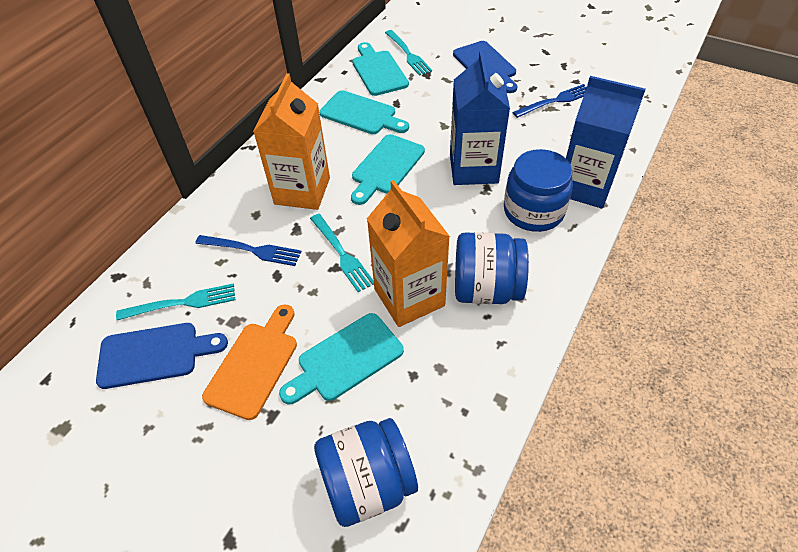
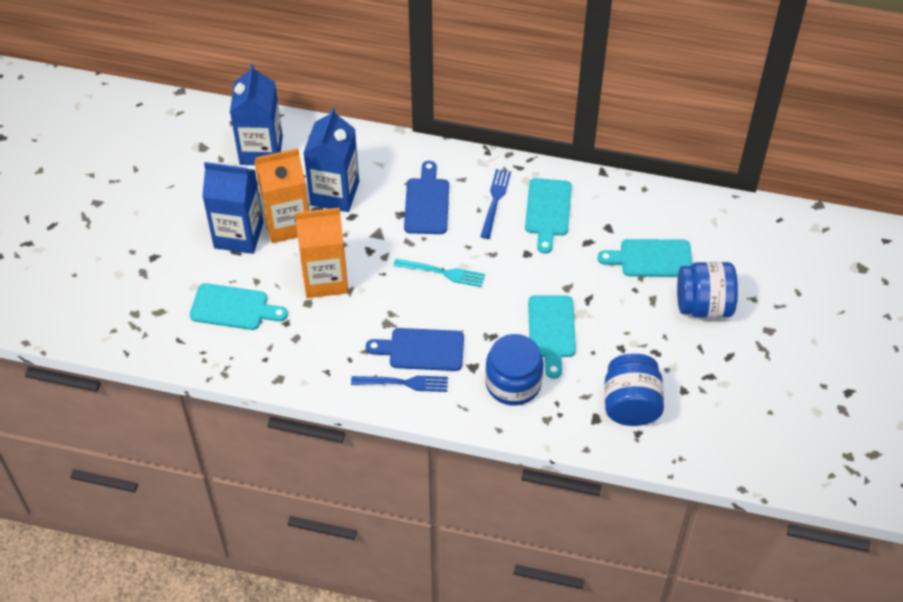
blue carton: [450,50,510,185] [566,76,646,209] = 2 -> [202,162,264,254] [230,64,283,165] [303,107,359,212] = 3
orange cutting board: [202,304,297,420] = 1 -> none = 0
turquoise fork: [116,283,235,320] [310,214,374,292] [385,30,432,76] = 3 -> [393,259,485,287] = 1

